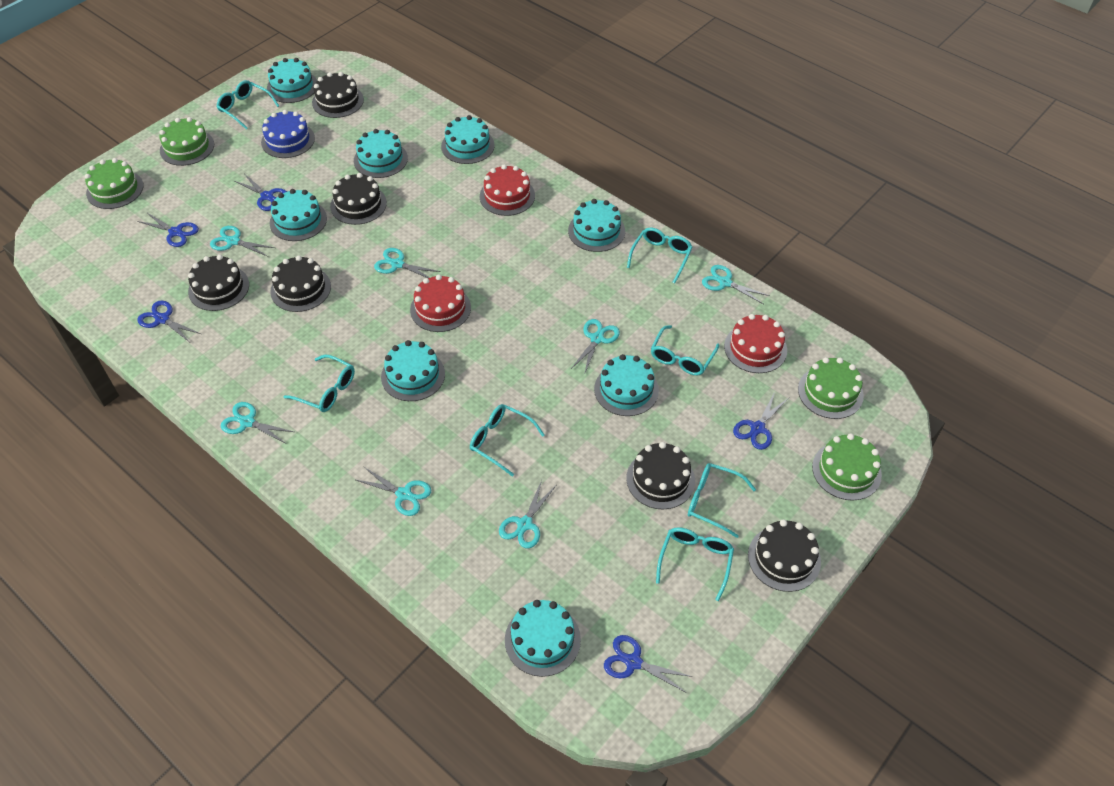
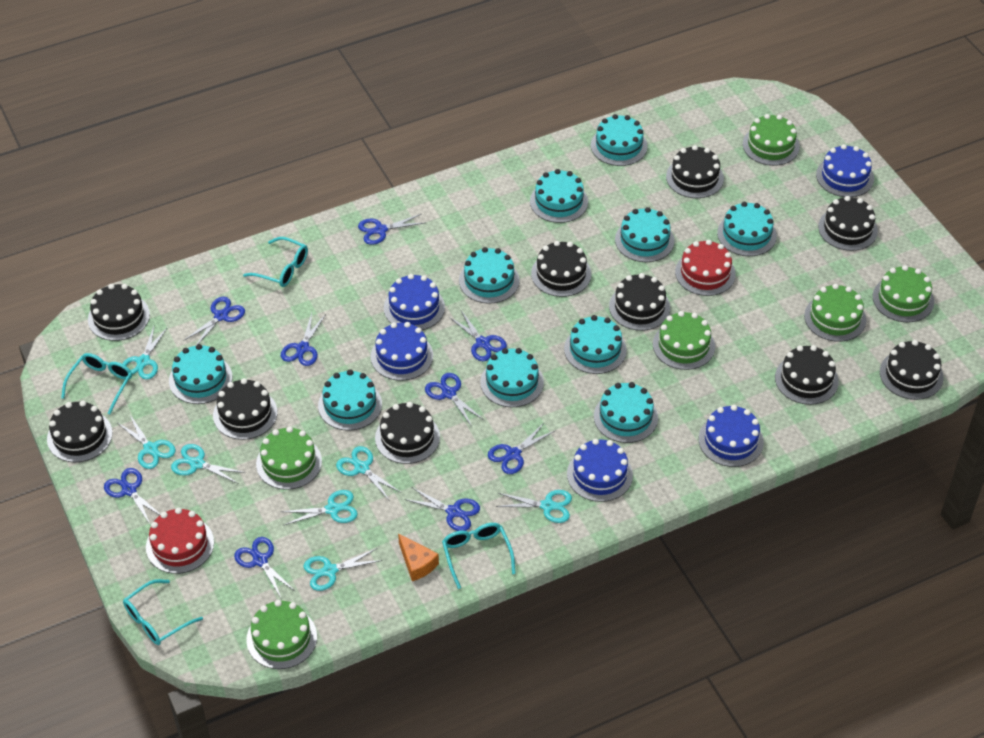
black cake: [188,255,249,311] [270,255,331,312] [312,72,364,118] [330,173,387,225] [626,442,695,509] [748,519,821,592] = 6 -> [47,401,113,462] [88,284,150,341] [213,378,277,440] [375,402,440,464] [531,241,591,297] [609,273,670,331] [666,145,724,198] [775,345,839,405] [818,196,878,251] [880,340,944,400] = 10
blue cake: [261,110,315,158] = 1 -> [371,322,433,381] [384,274,445,330] [567,439,633,502] [699,405,764,467] [816,144,874,197] = 5
blue scissors: [137,212,199,247] [137,301,201,342] [235,175,287,211] [604,635,693,693] [733,392,788,450] = 5 -> [104,468,161,526] [183,297,245,345] [234,537,296,598] [281,313,326,366] [358,214,424,245] [404,487,480,531] [425,373,484,426] [449,311,507,361] [488,422,555,474] = 9
green cake: [85,158,144,209] [159,117,214,166] [798,357,864,419] [812,433,882,500] = 4 -> [246,600,317,669] [256,426,322,490] [653,311,715,370] [743,114,800,166] [804,284,866,342] [873,265,934,322] = 6
orange cheese: none = 0 -> [398,533,439,581] = 1
red cake: [410,275,471,332] [480,165,535,216] [724,314,787,373] = 3 -> [146,508,214,574] [675,240,736,296] = 2
turquoise cake: [267,58,317,103] [270,189,327,241] [354,129,408,178] [381,340,445,401] [441,115,495,164] [505,600,581,677] [568,199,625,252] [594,354,659,416] = 8 -> [169,344,232,404] [318,369,382,431] [459,247,519,304] [480,348,544,407] [530,169,588,223] [564,315,627,374] [591,114,648,166] [594,382,658,443] [615,207,674,262] [717,202,777,256] = 10
turquoise glasses: [216,80,279,129] [283,355,355,412] [470,404,545,477] [627,228,693,284] [651,325,719,375] [656,527,734,601] [688,463,756,538] = 7 -> [61,353,132,414] [123,579,203,645] [243,237,308,287] [442,523,516,589] = 4

